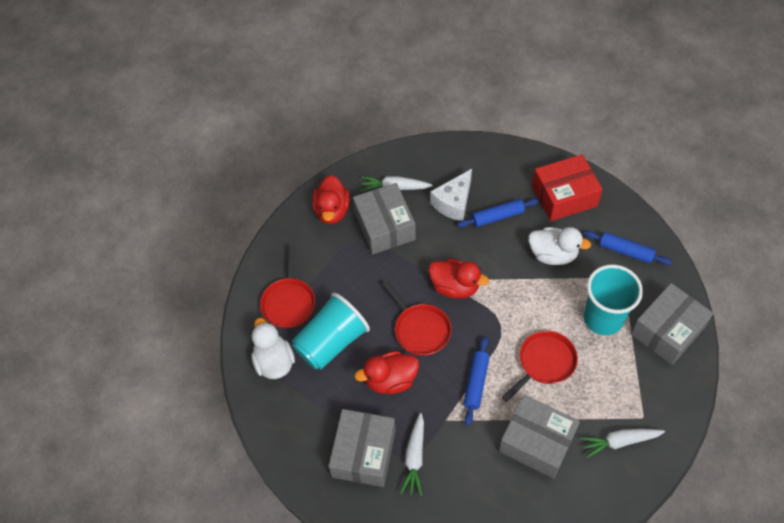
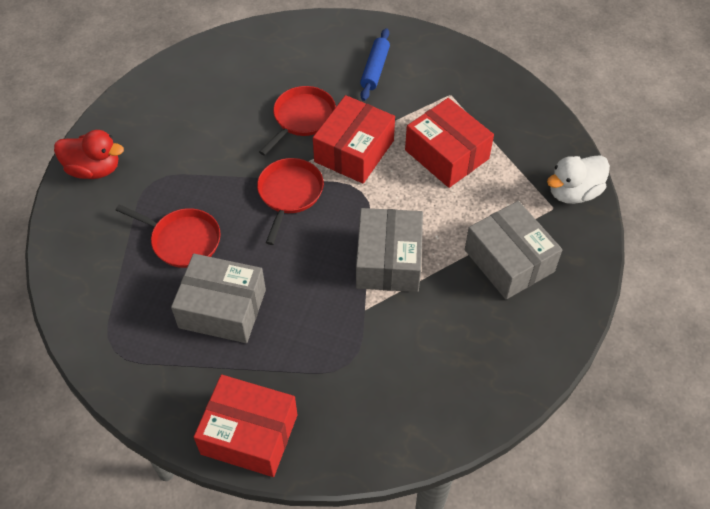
blue rolling pin: [457,198,539,228] [463,336,490,426] [584,231,672,265] = 3 -> [360,28,390,101] = 1
grey box: [329,409,396,487] [353,183,416,254] [499,395,580,479] [631,283,713,365] = 4 -> [171,254,266,343] [356,208,423,292] [465,201,562,299] = 3
red box: [532,154,603,221] = 1 -> [194,375,297,477] [313,95,395,184] [405,98,494,188] = 3
red duck: [312,175,350,224] [355,351,419,394] [429,259,489,298] = 3 -> [54,130,124,179] = 1
turquoise cup: [292,292,370,370] [584,264,643,335] = 2 -> none = 0
white carrot: [360,176,433,192] [400,413,424,496] [580,429,665,458] = 3 -> none = 0
white cheese: [430,169,472,221] = 1 -> none = 0
white duck: [251,318,295,379] [528,227,591,265] = 2 -> [547,155,610,204] = 1

